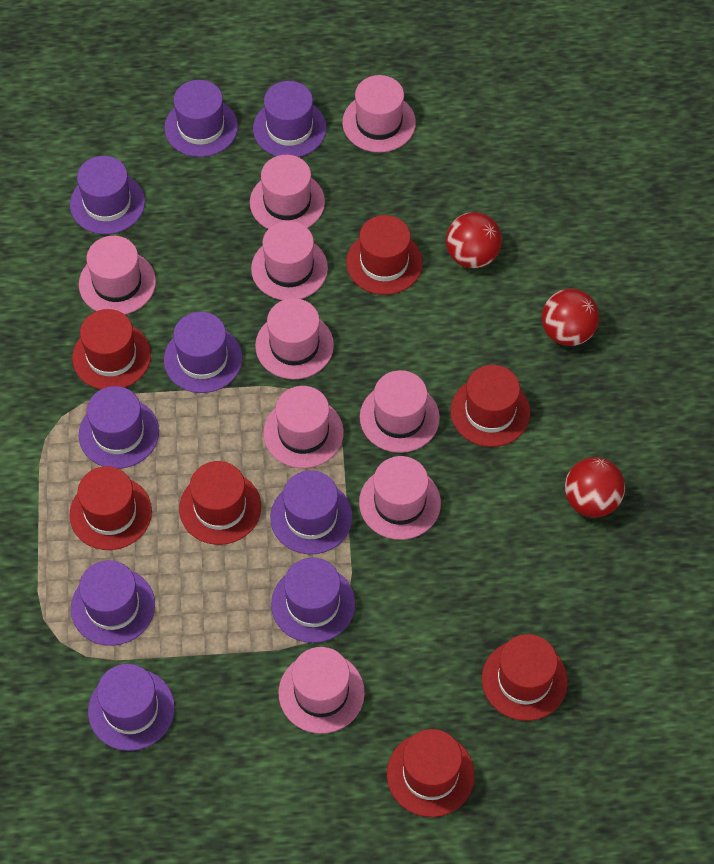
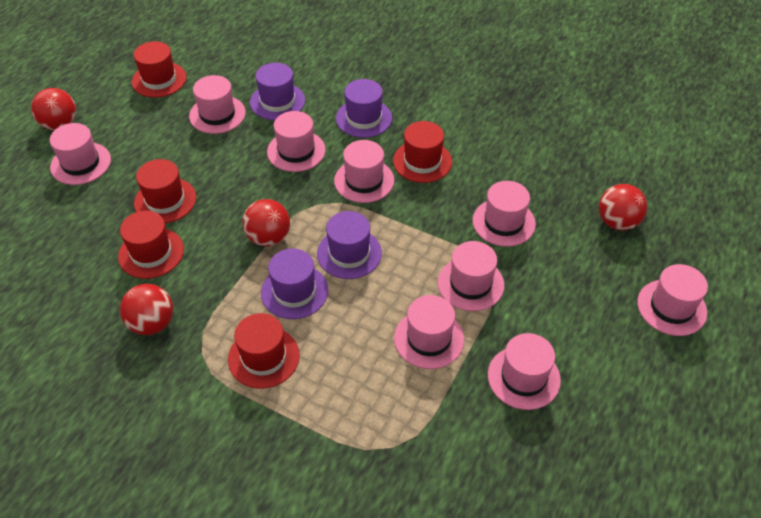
purple hat: [70,156,145,234] [71,560,155,646] [79,386,159,469] [88,664,175,751] [164,80,238,157] [164,312,242,393] [253,81,327,157] [270,470,353,554] [271,557,355,643] = 9 -> [250,63,305,120] [261,248,328,319] [317,211,382,279] [336,79,392,138] = 4
red ball: [446,212,502,268] [542,289,599,346] [565,457,625,518] = 3 -> [31,88,76,130] [120,284,173,335] [242,199,290,246] [599,184,647,230] = 4
red hat: [69,466,152,550] [72,309,151,390] [179,461,261,545] [346,215,423,295] [387,729,475,817] [450,365,530,447] [482,634,568,721] = 7 -> [118,211,184,279] [132,41,187,98] [134,159,196,223] [228,313,300,389] [393,121,452,183] = 5

